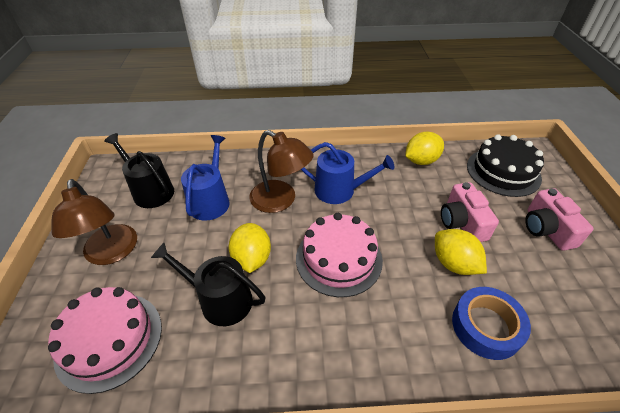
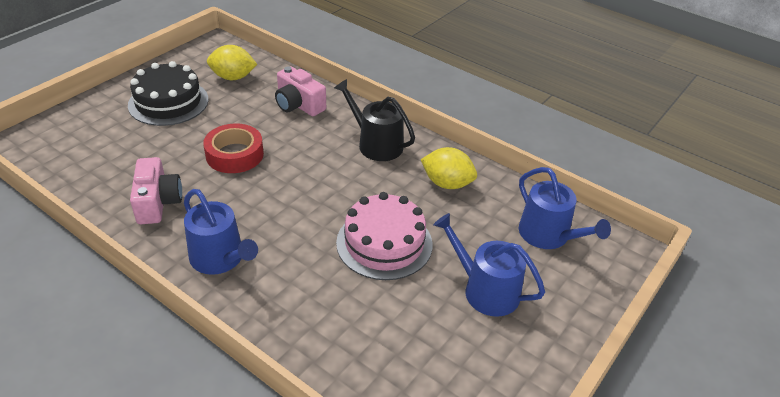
black watering can: [104,133,174,208] [151,243,265,326] = 2 -> [334,79,415,161] = 1
blue tape: [452,287,531,360] = 1 -> none = 0
blue watering can: [181,135,229,221] [301,142,394,204] = 2 -> [184,189,258,275] [433,213,545,317] [519,167,611,249] = 3
brown lamp: [52,179,137,265] [249,130,314,213] = 2 -> none = 0
pink cake: [48,287,162,394] [296,213,383,297] = 2 -> [336,192,433,280] = 1
red tape: none = 0 -> [203,123,264,173] = 1
yellow lemon: [228,223,271,273] [405,131,444,165] [435,229,487,275] = 3 -> [207,45,257,80] [421,147,477,189] = 2

